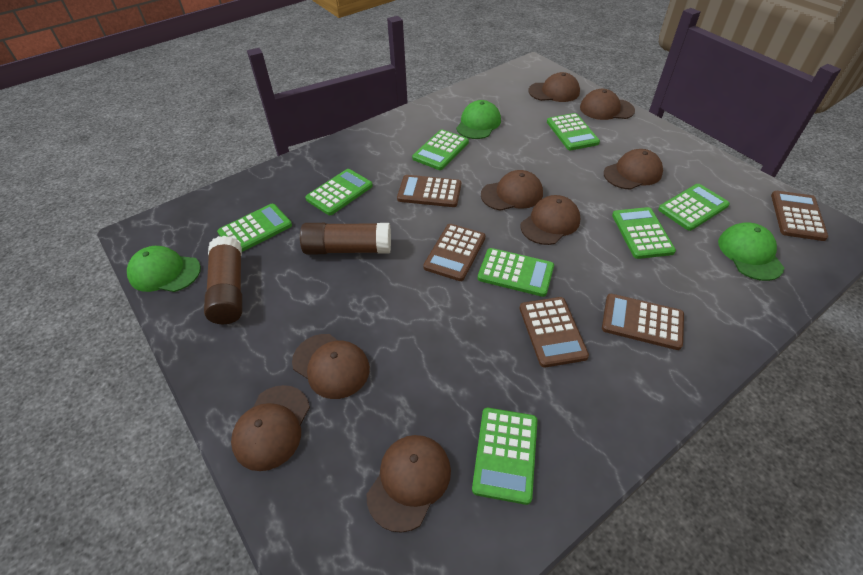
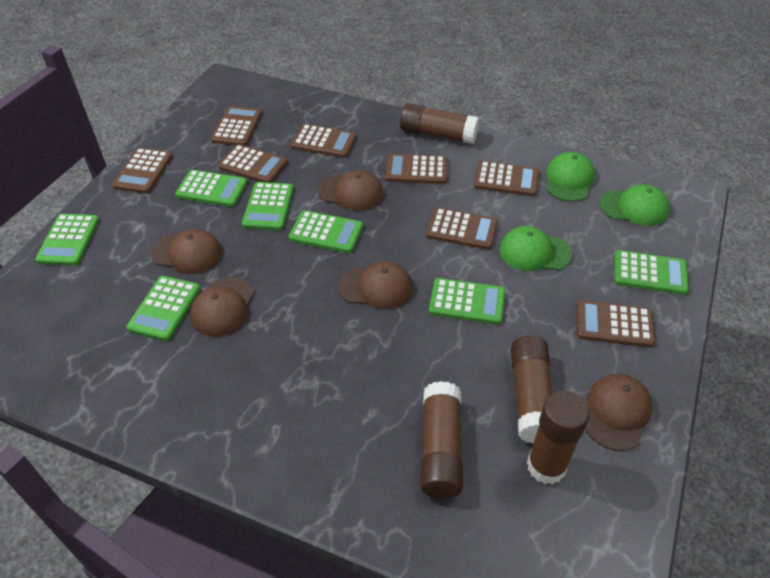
brown calculator: [397,175,461,207] [423,224,486,281] [520,297,589,367] [602,294,684,350] [771,191,828,241] = 5 -> [112,148,173,194] [211,106,262,146] [218,144,288,183] [291,124,356,158] [385,154,448,184] [426,207,498,250] [474,161,539,196] [576,300,655,348] = 8
brown cap: [231,385,310,471] [292,334,370,399] [367,435,451,533] [481,170,543,211] [521,195,580,245] [528,72,580,102] [580,89,635,120] [604,149,663,190] = 8 -> [151,229,222,274] [190,277,254,337] [318,170,383,211] [338,261,413,309] [585,374,653,451] = 5
brown glue stick: [204,235,242,324] [300,223,391,254] = 2 -> [400,103,479,144] [420,381,463,499] [511,335,552,444] [527,390,590,484] = 4
green calculator: [217,204,292,252] [305,169,373,215] [412,129,469,170] [472,408,537,505] [478,248,554,297] [547,113,600,150] [612,207,676,259] [658,184,730,231] = 8 -> [35,214,99,266] [126,276,200,341] [175,170,247,207] [242,182,294,230] [289,210,363,253] [429,278,505,325] [614,250,689,295] = 7

